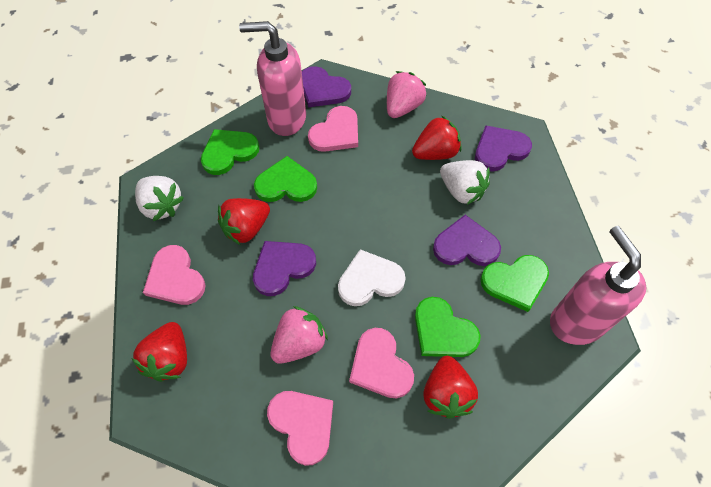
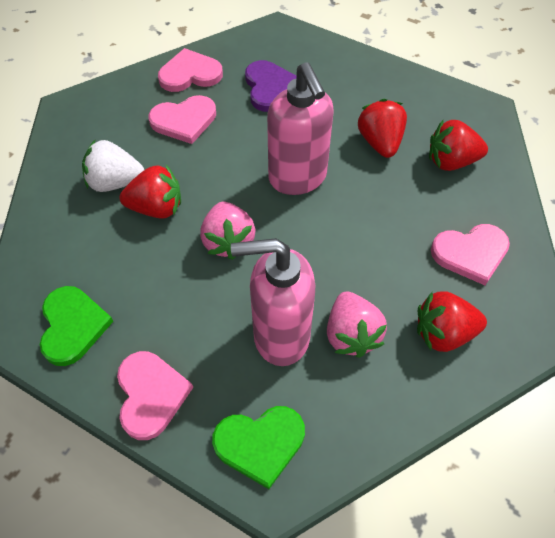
green heart: [201,129,259,175] [254,156,317,202] [415,297,481,357] [480,255,549,312] = 4 -> [40,286,113,366] [212,406,305,489] = 2
purple heart: [253,241,316,296] [302,66,351,107] [433,215,501,266] [475,126,532,172] = 4 -> [245,60,296,112] = 1
white heart: [338,249,406,306] = 1 -> none = 0
white strawberry: [135,176,184,221] [440,160,490,205] = 2 -> [82,139,144,192] = 1

